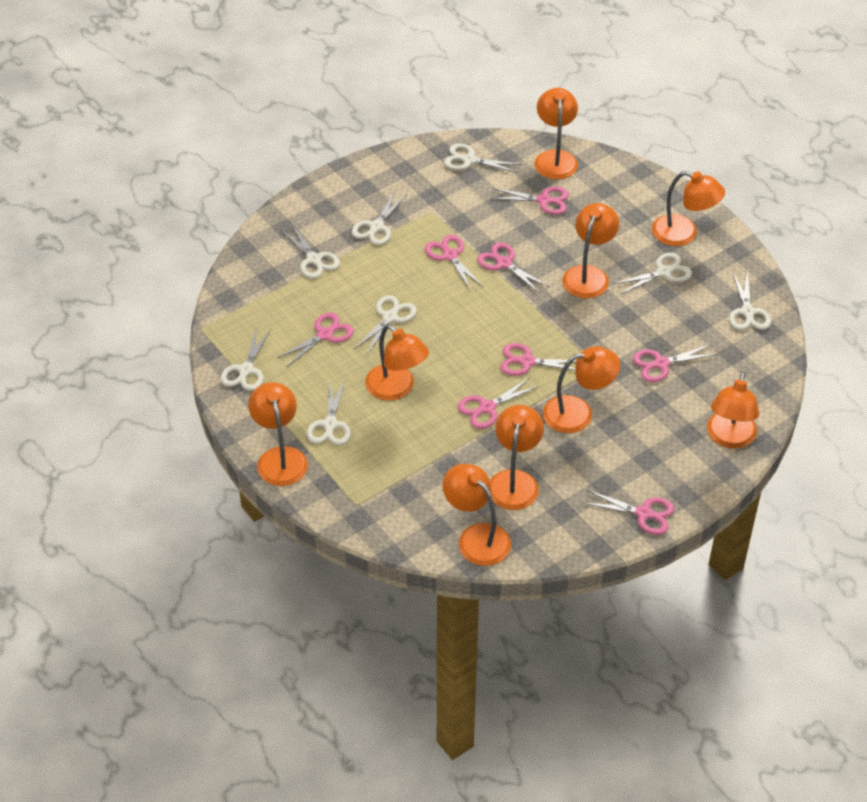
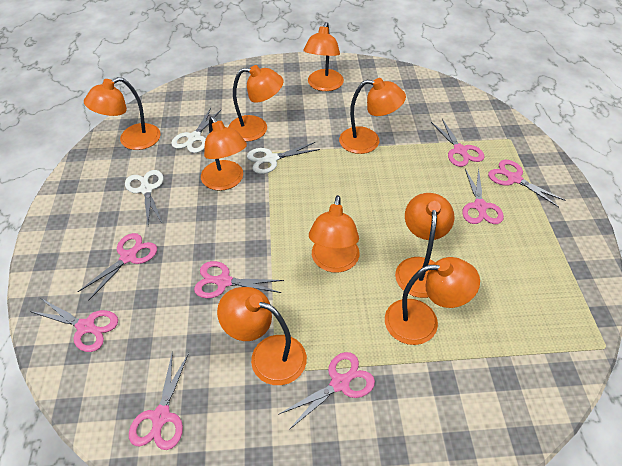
white scissors: [220,328,271,391] [281,225,340,279] [306,380,351,445] [352,191,407,245] [354,295,417,355] [444,143,521,173] [614,253,692,294] [729,273,771,330] = 8 -> [125,170,163,224] [171,108,221,153] [247,142,320,174] = 3

